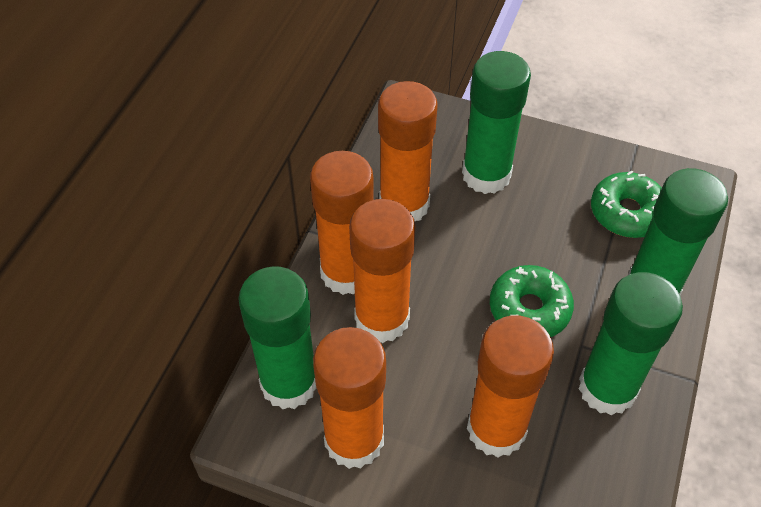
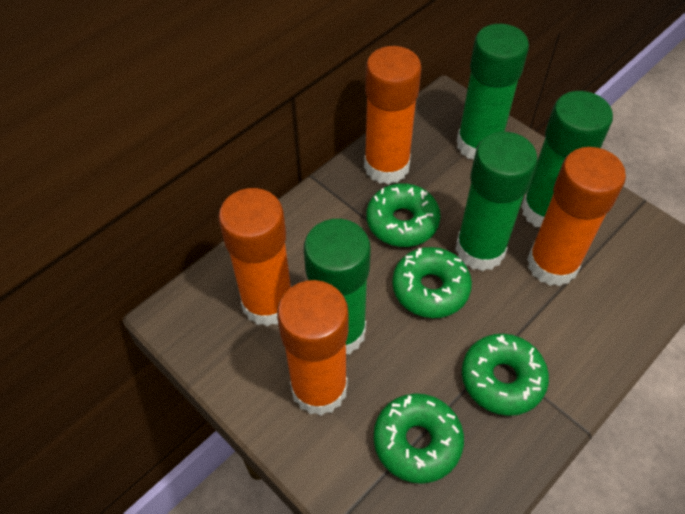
green donut: [490,265,574,337] [591,170,662,238] = 2 -> [366,183,440,247] [373,393,464,484] [392,247,472,318] [462,334,549,416] = 4
orange glue stick: [310,151,374,295] [313,327,386,469] [349,199,415,343] [378,81,438,221] [467,315,554,457] = 5 -> [218,188,291,326] [277,280,348,416] [364,46,422,184] [527,147,626,286] = 4

